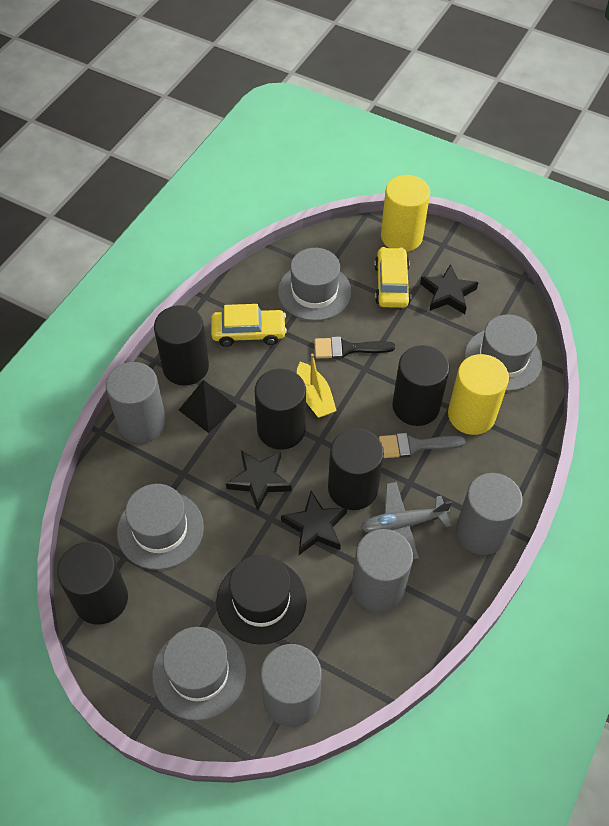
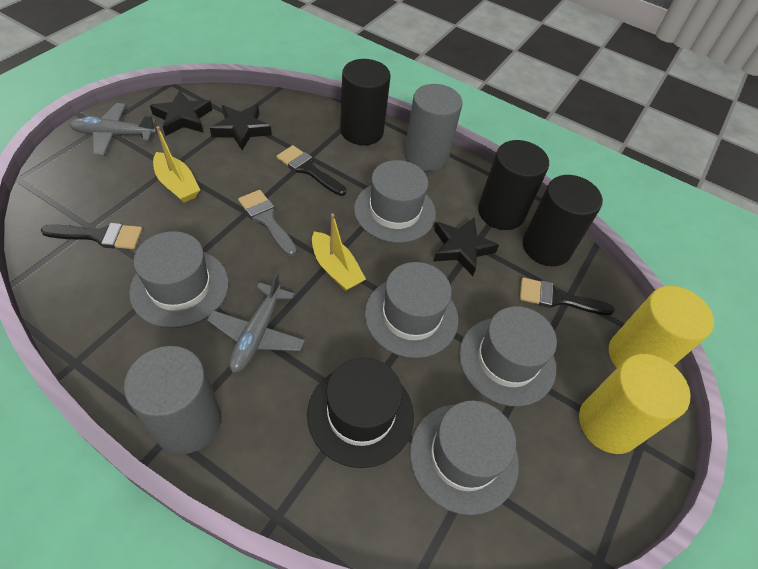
black brush: [314,337,395,359] = 1 -> [41,223,142,249] [277,145,346,196] [520,277,615,315] = 3
black cylinder: [57,542,128,625] [154,305,209,386] [255,369,306,450] [328,428,384,510] [392,345,449,426] = 5 -> [340,59,391,145] [478,140,549,230] [523,175,603,266] = 3
black pyramid: [179,380,237,433] = 1 -> none = 0
grey cylinder: [106,362,166,443] [260,644,322,727] [352,529,413,612] [456,473,523,555] = 4 -> [124,346,221,454] [404,84,462,171] = 2
grey hat: [117,484,204,570] [152,627,247,721] [278,248,352,321] [465,314,542,391] = 4 -> [129,231,229,328] [354,160,436,243] [365,262,458,358] [410,401,519,515] [459,306,557,407] = 5
grey plane: [360,482,452,560] = 1 -> [69,103,156,156] [207,273,305,373] = 2
yellow boat: [297,354,337,418] = 1 -> [153,126,200,203] [312,214,366,291] = 2
yellow car: [211,304,287,347] [374,247,411,308] = 2 -> none = 0

